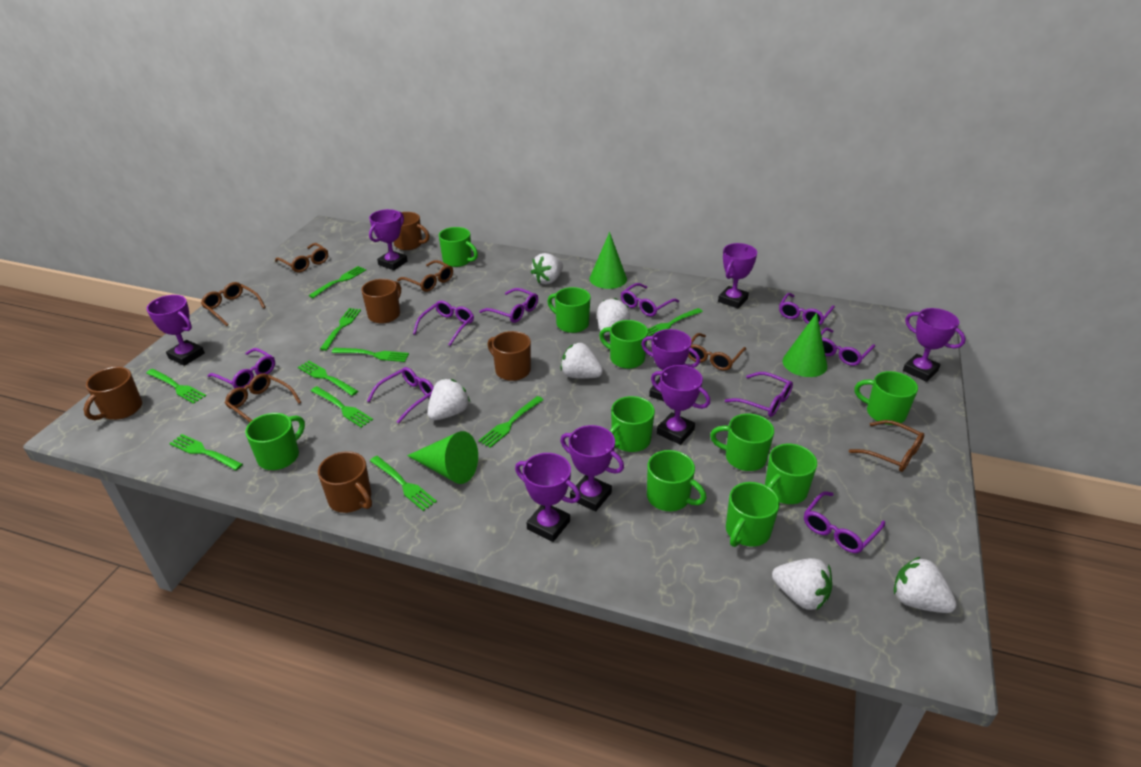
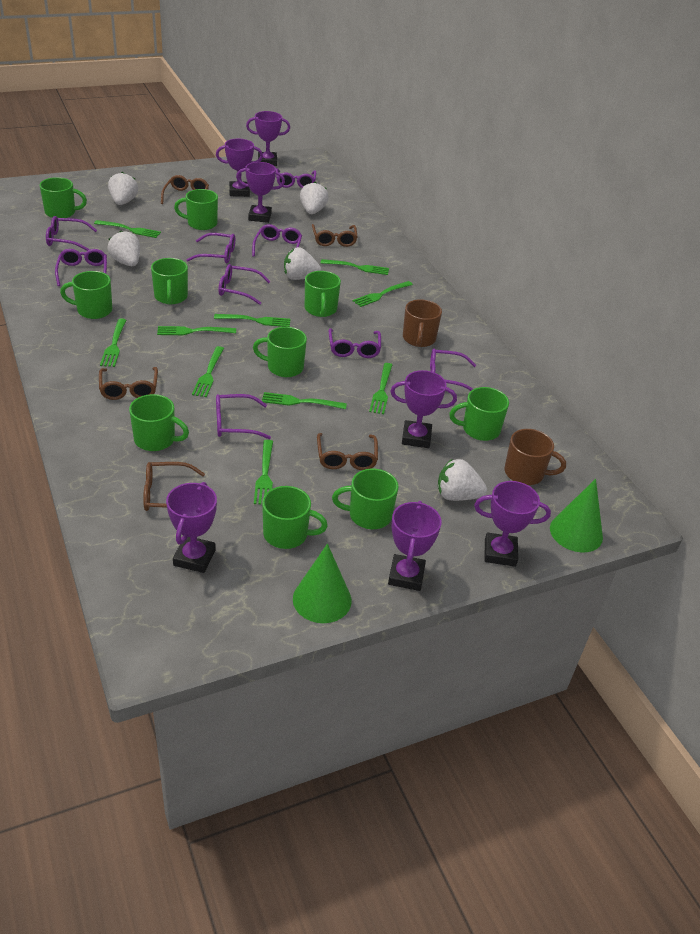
brown glasses: [201,282,266,326] [225,373,301,422] [275,243,328,272] [397,260,453,292] [688,333,746,371] [849,420,925,472] = 6 -> [99,367,158,400] [143,462,205,511] [161,175,209,204] [312,224,358,247] [317,433,378,470] = 5
brown mug: [84,367,142,420] [318,451,372,513] [361,279,401,324] [394,212,430,250] [488,331,531,381] = 5 -> [403,299,442,347] [504,429,566,485] = 2
green cone: [407,431,478,484] [590,232,627,289] [782,313,827,377] = 3 -> [293,544,352,623] [550,479,603,552] = 2
purple trophy: [147,295,205,366] [369,209,407,270] [515,453,581,542] [560,425,624,512] [641,329,700,401] [651,365,710,445] [718,243,757,309] [903,308,966,382] = 8 -> [166,482,217,573] [216,139,263,197] [236,162,285,223] [246,111,290,166] [388,501,442,591] [390,370,457,448] [474,481,551,567] = 7
white strawberry: [427,379,470,421] [531,253,563,284] [560,343,603,379] [597,298,630,336] [772,558,832,610] [894,557,957,613] = 6 -> [107,230,140,266] [108,172,138,205] [284,247,321,280] [300,182,329,214] [438,459,487,501] = 5

